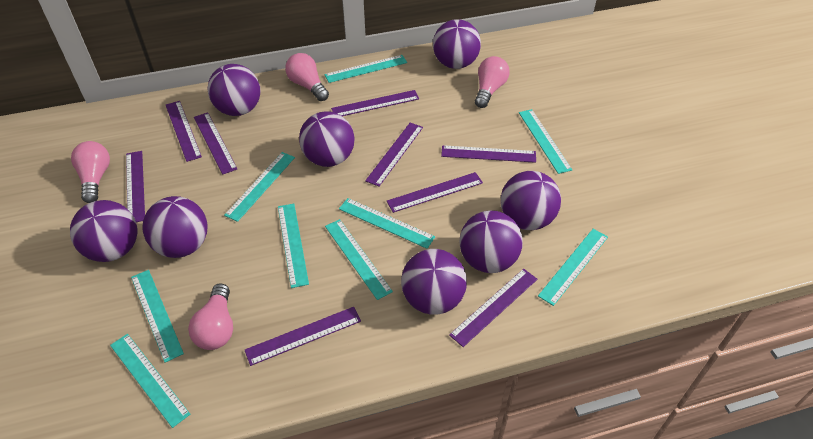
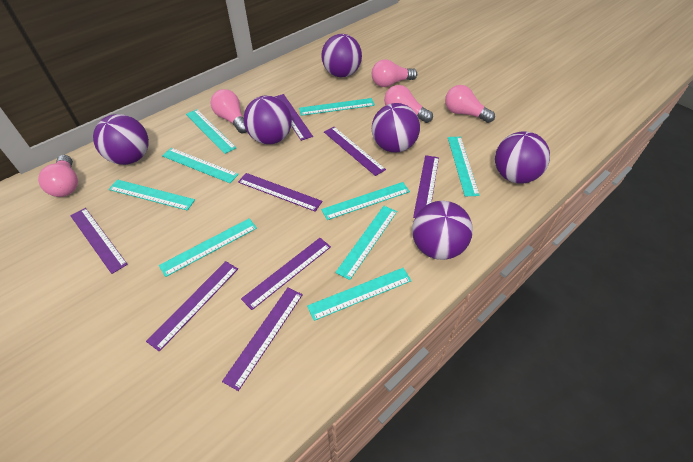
pink light bulb: [71,141,110,203] [188,283,233,350] [285,53,329,101] [475,56,509,108] = 4 -> [38,155,78,197] [211,89,247,133] [372,59,417,87] [384,85,433,123] [445,85,495,123] = 5
purple ball: [70,200,137,262] [143,196,207,258] [207,64,260,116] [299,111,355,167] [401,249,467,315] [433,19,481,69] [460,210,522,273] [501,171,561,230] = 8 -> [93,114,149,165] [244,95,292,144] [321,34,362,77] [372,103,420,152] [412,201,473,260] [495,131,550,184] = 6
purple ruler: [126,151,145,222] [166,101,202,162] [194,112,237,175] [245,307,361,366] [331,90,419,116] [365,123,423,187] [387,172,483,213] [441,145,536,163] [449,269,537,347] = 9 -> [70,208,128,274] [146,261,238,352] [222,288,303,391] [238,173,323,212] [241,238,331,310] [275,94,313,141] [324,127,386,176] [413,155,439,218] = 8

